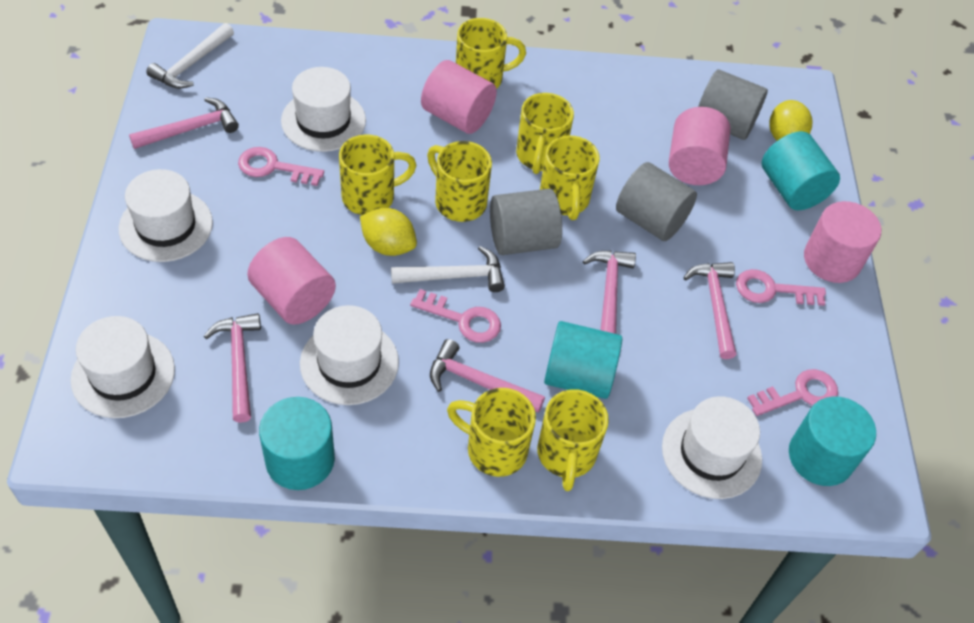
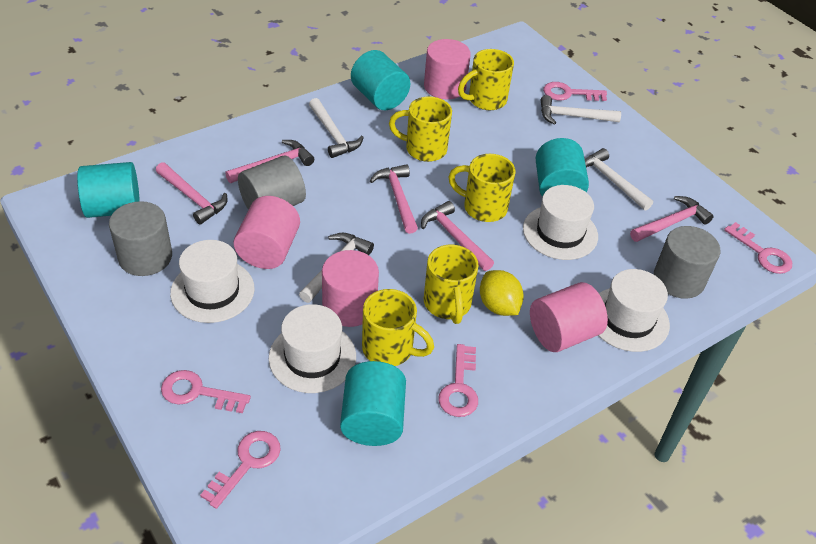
pink key: [238,147,324,186] [410,289,501,343] [736,269,826,306] [747,369,838,416] = 4 -> [161,370,251,413] [200,431,281,509] [438,344,478,417] [543,82,607,101] [724,222,792,274] = 5
white hammer: [146,23,234,89] [391,246,505,292] = 2 -> [299,233,374,303] [309,98,364,158] [540,95,621,125] [585,148,653,211] = 4
white hat: [71,316,175,418] [119,169,213,262] [281,67,366,152] [300,305,399,405] [662,396,762,499] = 5 -> [170,240,255,323] [269,304,356,393] [523,185,598,260] [598,269,670,352] = 4
yellow lemon: [360,208,417,256] [770,100,812,141] = 2 -> [480,270,524,316] = 1
yellow mug: [339,134,417,215] [427,141,492,222] [447,388,536,477] [456,18,526,89] [516,93,574,174] [537,389,609,491] [540,135,600,220] = 7 -> [362,289,434,366] [389,96,452,162] [424,245,479,324] [448,154,516,222] [458,49,514,110] = 5

